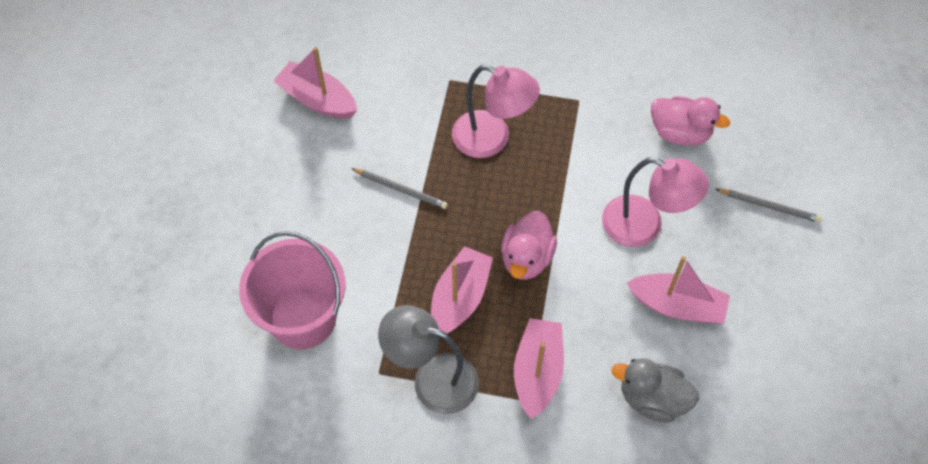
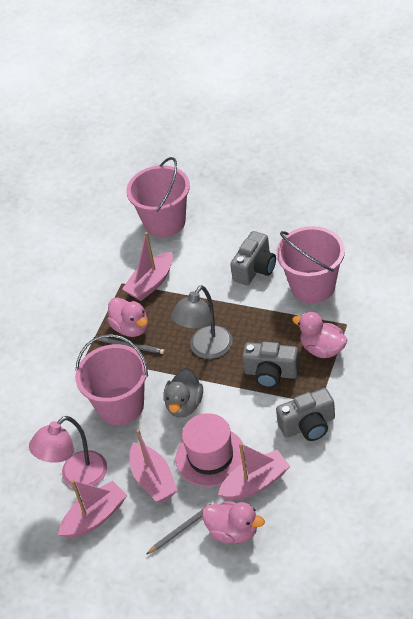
grey camera: none = 0 -> [230,231,276,285] [242,342,299,388] [276,388,335,441] = 3
pink bucket: [239,231,346,349] = 1 -> [75,334,148,425] [126,157,190,237] [276,226,345,303] = 3
pink duck: [501,211,557,280] [651,96,730,146] = 2 -> [107,297,148,337] [202,501,265,544] [292,312,347,358] = 3
pink hat: none = 0 -> [176,413,246,487] = 1
pink lamp: [452,65,540,158] [602,157,709,247] = 2 -> [29,416,107,489] = 1

